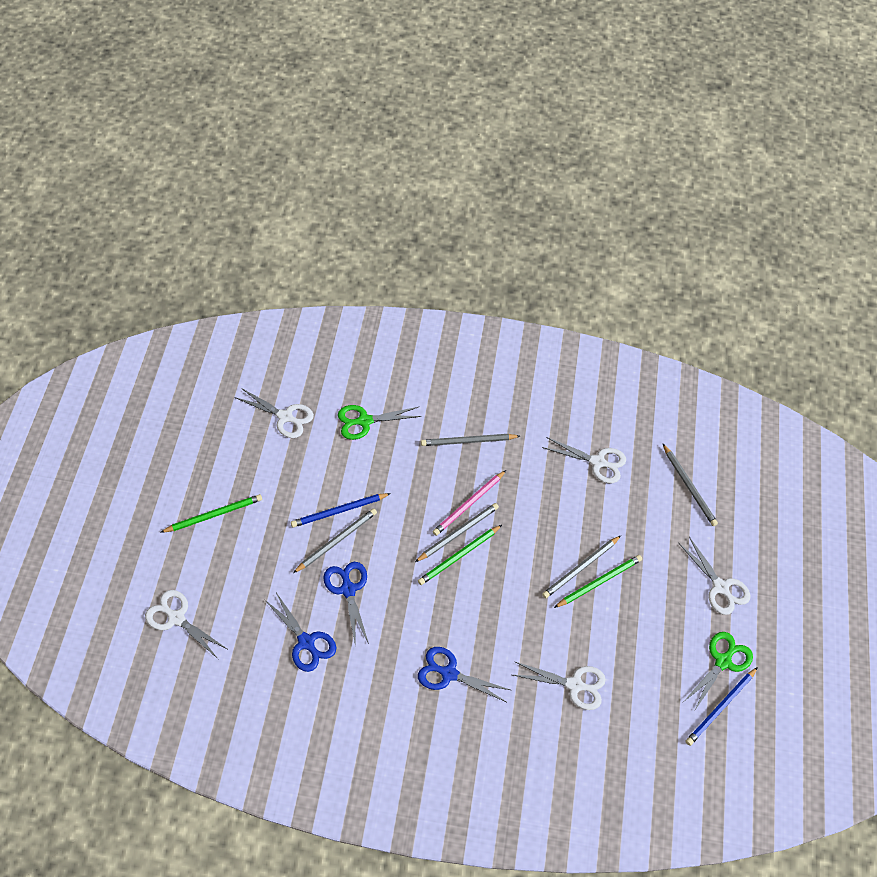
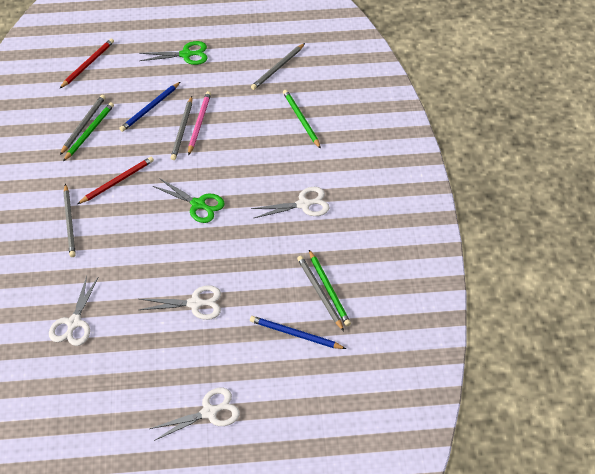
blue scissors: [264,593,336,672] [323,562,369,644] [418,647,510,702] = 3 -> none = 0
red pencil: none = 0 -> [59,38,114,89] [77,157,154,204] = 2
white scissors: [145,590,227,660] [234,388,314,438] [513,661,606,710] [542,437,626,483] [679,537,751,615] = 5 -> [49,276,98,346] [139,285,221,320] [150,388,240,441] [251,187,330,219] = 4

